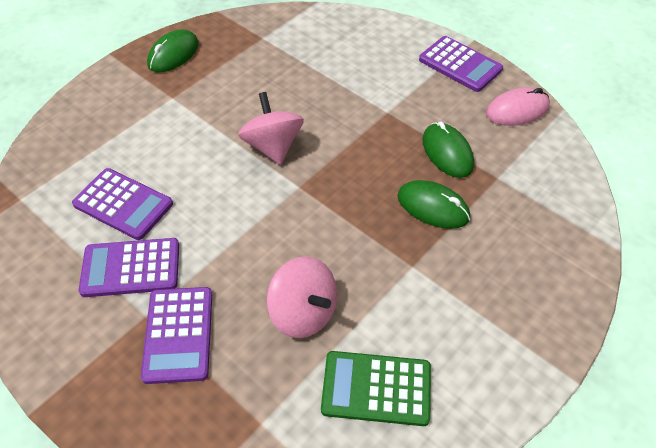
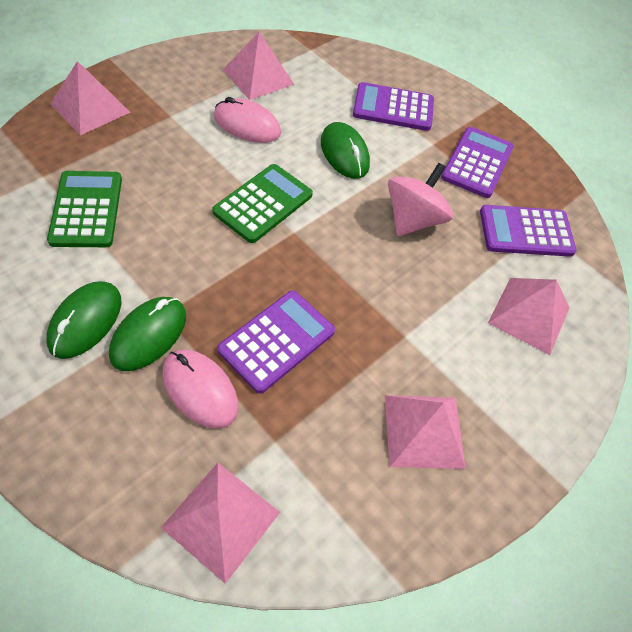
green calculator: [321,351,431,426] = 1 -> [47,171,122,247] [212,164,313,243] = 2
pink mouse: [486,87,550,126] = 1 -> [163,349,239,429] [214,97,281,143] = 2
pink pyramid: none = 0 -> [50,61,131,135] [161,463,280,584] [223,32,294,100] [385,395,466,469] [488,278,570,355] = 5
pink spinning top: [238,92,304,165] [266,256,337,338] = 2 -> [388,163,453,236] = 1

